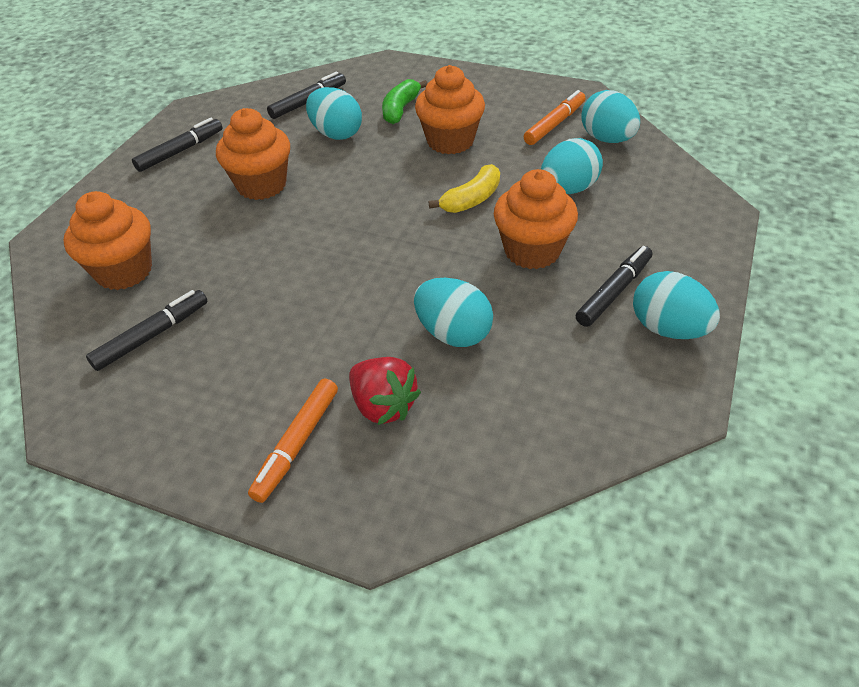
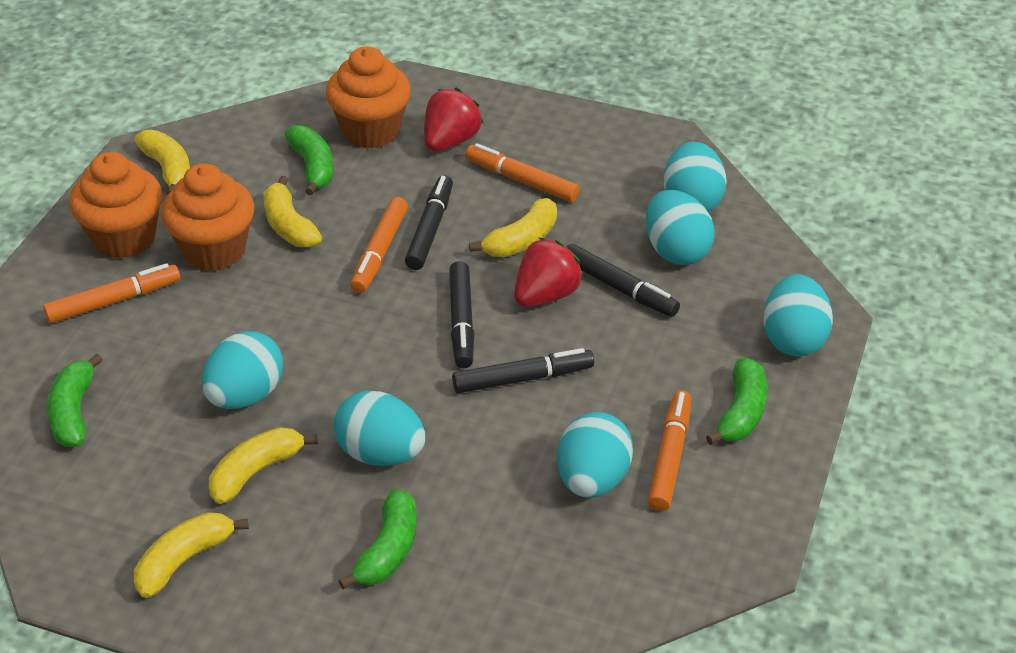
green banana: [382,79,428,124] = 1 -> [47,353,103,447] [284,125,333,195] [338,489,417,589] [706,358,767,445] = 4
orange cupcake: [63,191,152,290] [216,108,290,200] [415,65,485,154] [494,169,578,269] = 4 -> [69,152,162,259] [161,163,254,271] [326,47,411,148] = 3
orange marker: [248,379,338,503] [523,90,586,145] = 2 -> [43,263,180,323] [350,197,408,293] [465,143,580,202] [648,390,691,511] = 4
red strawberry: [349,357,421,425] = 1 -> [424,88,483,151] [514,237,584,307] = 2
turquoise egg: [306,87,362,140] [414,278,493,347] [541,138,603,194] [581,90,640,143] [633,271,720,339] = 5 -> [202,331,283,409] [334,391,425,466] [557,412,633,498] [646,190,715,265] [664,142,727,212] [764,274,833,357] = 6
yellow banana: [429,164,500,213] = 1 -> [134,512,249,598] [135,130,190,195] [209,427,318,504] [263,176,322,247] [469,198,557,257] = 5

